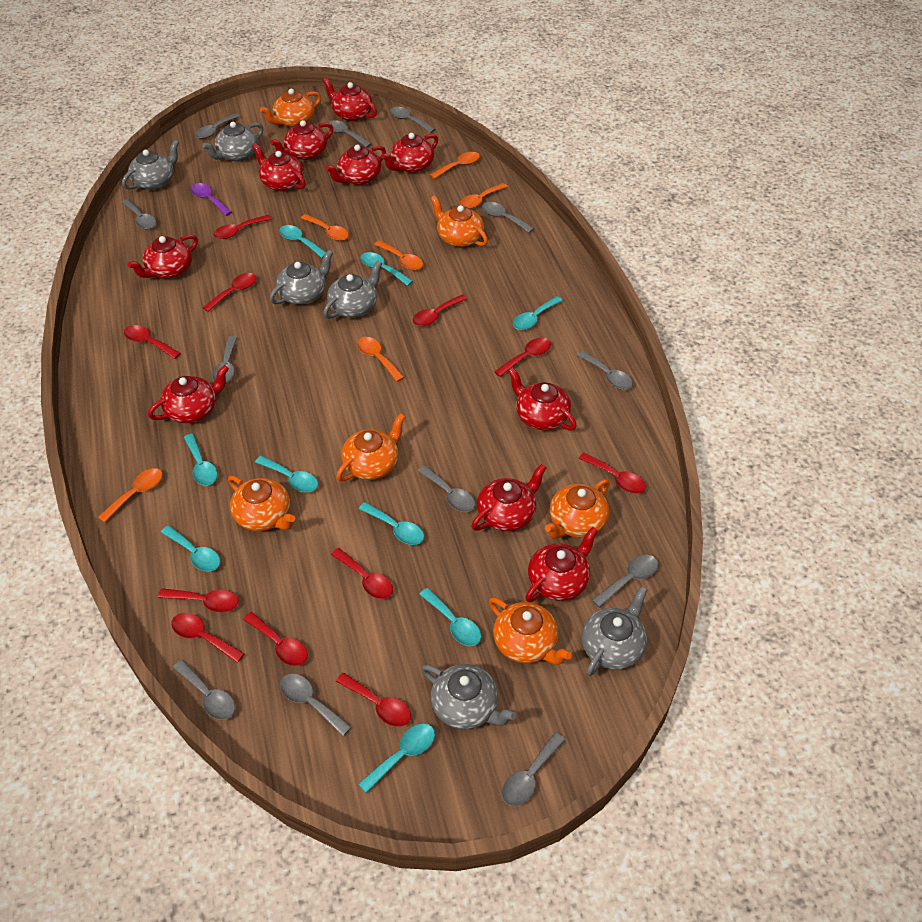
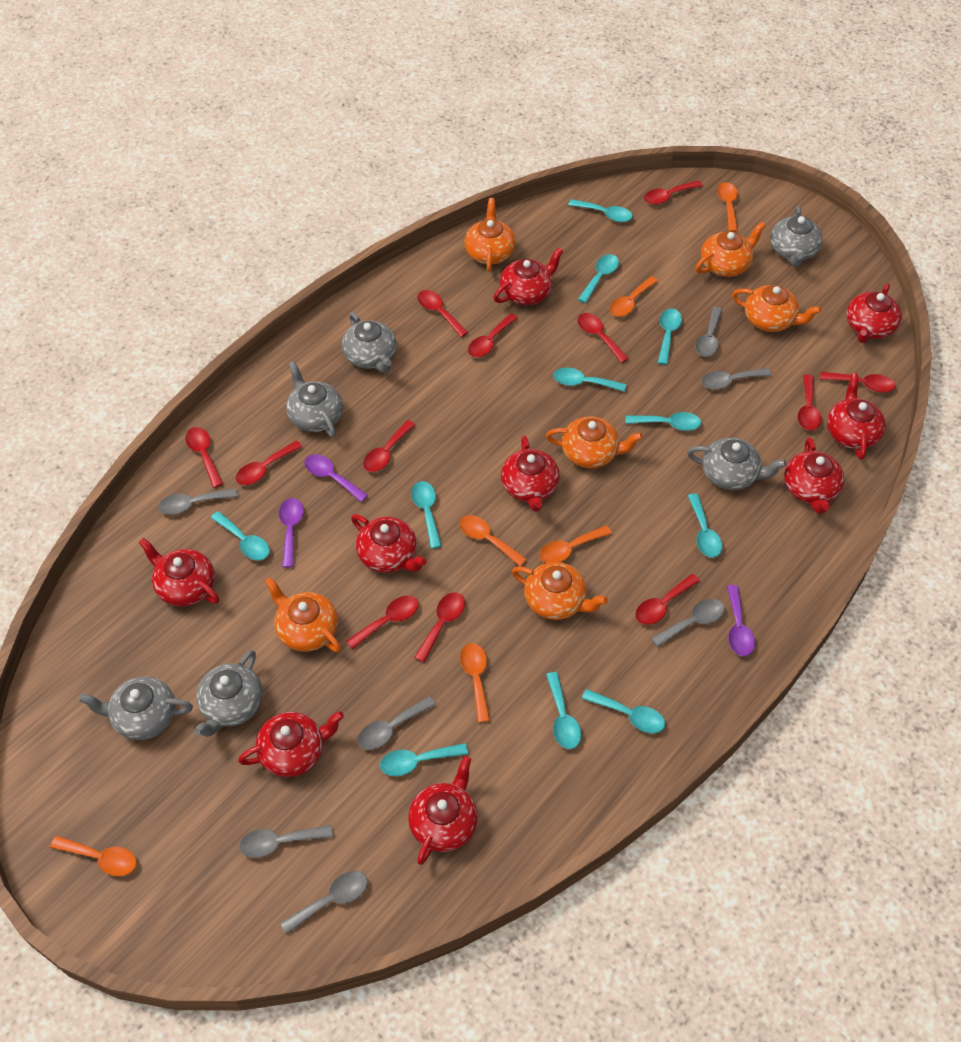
grey spoon: [122,199,156,229] [173,660,235,720] [195,113,240,139] [212,336,237,383] [280,674,351,736] [328,120,371,148] [390,107,435,133] [417,465,475,512] [482,202,534,233] [502,732,565,806] [577,351,633,390] [592,555,658,608] = 12 -> [158,488,238,515] [239,825,333,858] [280,871,368,934] [358,696,436,750] [651,599,724,647] [695,307,722,357] [701,368,772,390] = 7
purple spoon: [191,183,232,216] = 1 -> [279,498,304,568] [304,454,368,502] [727,585,755,656] = 3
red spoon: [124,325,181,359] [158,588,239,612] [171,613,244,663] [203,273,257,312] [214,215,272,239] [243,612,308,666] [331,548,393,599] [336,673,411,727] [413,294,468,326] [494,338,551,377] [578,452,646,494] = 11 -> [185,427,223,488] [236,440,303,485] [346,596,419,649] [363,420,415,472] [414,592,465,663] [417,290,468,337] [468,314,518,357] [578,313,629,363] [635,574,700,625] [644,180,703,205] [798,375,821,431] [820,372,895,393] = 12
red teapot: [128,234,198,278] [148,365,229,423] [252,143,306,191] [270,120,334,160] [323,78,377,121] [326,144,386,185] [381,133,438,173] [471,464,546,531] [508,368,577,431] [525,527,598,602] = 10 -> [139,538,220,607] [238,711,344,777] [351,514,427,573] [408,756,478,865] [493,247,564,305] [501,435,560,512] [784,437,844,514] [827,373,886,460] [846,283,902,343] = 9
turquoise spoon: [161,525,220,572] [184,434,217,486] [255,456,318,492] [279,225,326,258] [359,502,424,545] [359,724,435,793] [360,252,413,286] [419,588,481,646] [513,296,563,330] = 9 -> [211,511,270,561] [380,743,468,776] [411,481,442,549] [546,672,581,749] [553,368,626,392] [568,199,633,222] [578,254,619,303] [582,689,665,733] [626,412,701,431] [658,309,682,365] [688,493,722,558] = 11

